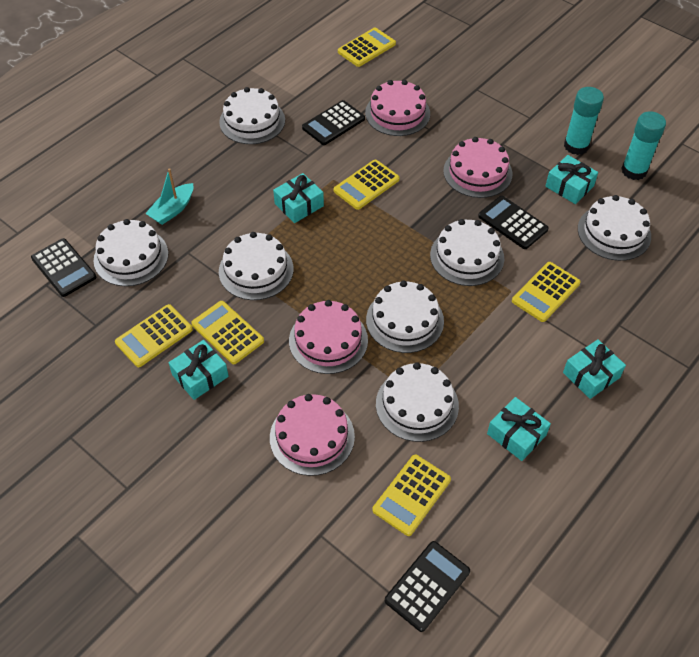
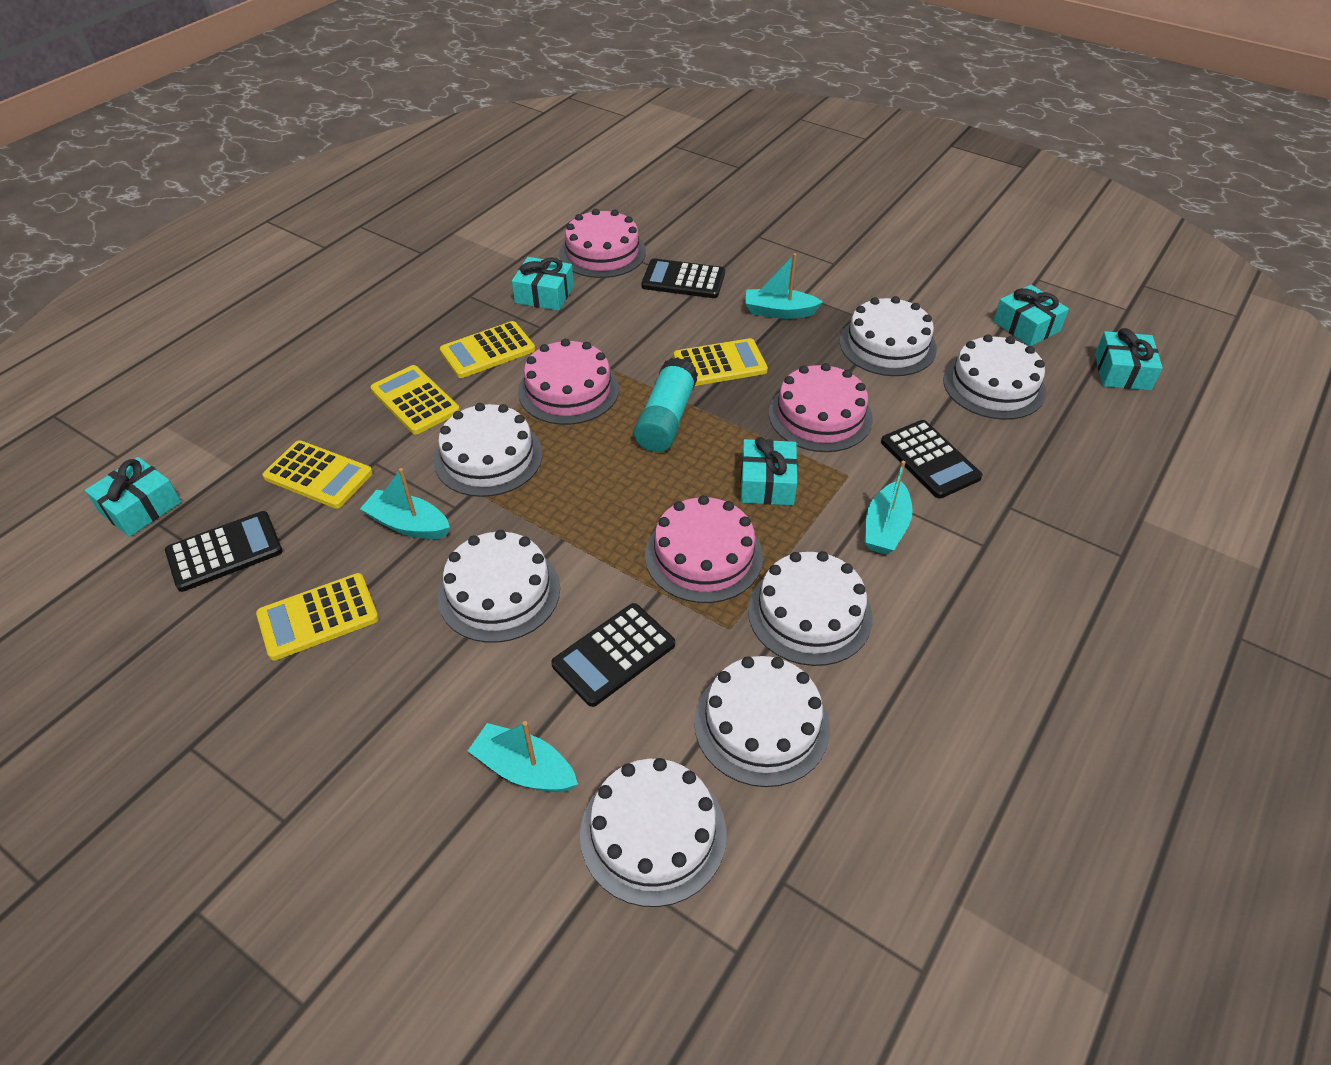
turquoise boat: [145,168,193,225] = 1 -> [360,468,450,539] [468,721,578,792] [745,253,823,319] [865,461,913,555] = 4
turquoise glue stick: [564,87,604,155] [621,112,666,180] = 2 -> [634,357,698,452] = 1
yellow calculator: [115,304,193,367] [191,301,264,364] [334,160,400,210] [338,28,396,67] [372,455,451,536] [512,262,581,322] = 6 -> [256,573,379,661] [262,440,373,509] [370,365,460,434] [440,321,535,378] [674,338,768,386] = 5

